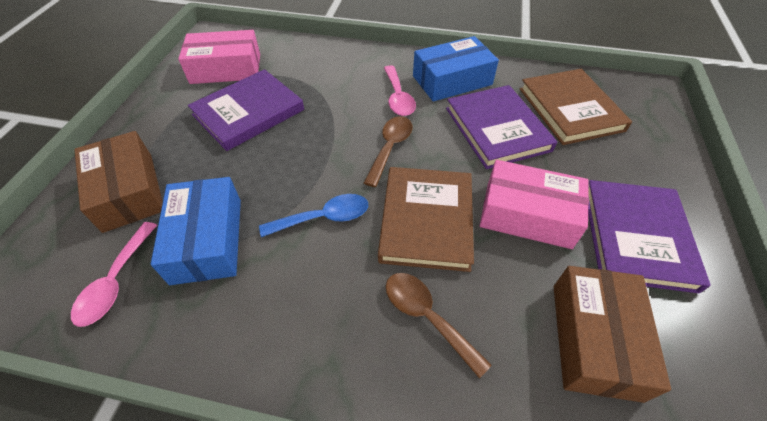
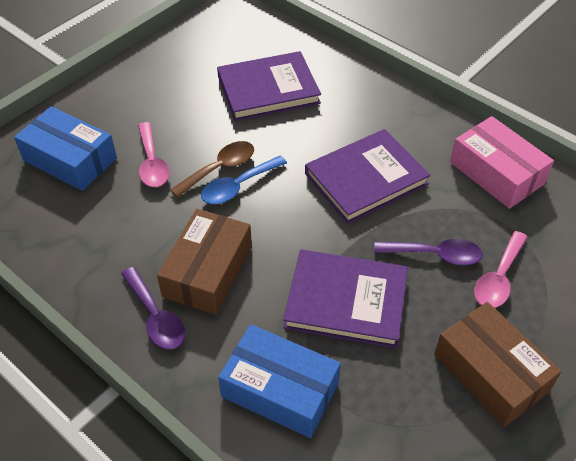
brown book: [378,167,474,272] [520,69,632,145] = 2 -> none = 0
brown spoon: [364,116,413,187] [386,273,492,379] = 2 -> [170,141,254,198] = 1
pink box: [178,30,260,84] [480,160,589,249] = 2 -> [450,116,554,209] = 1
purple spoon: none = 0 -> [121,267,185,349] [374,239,483,265] = 2

